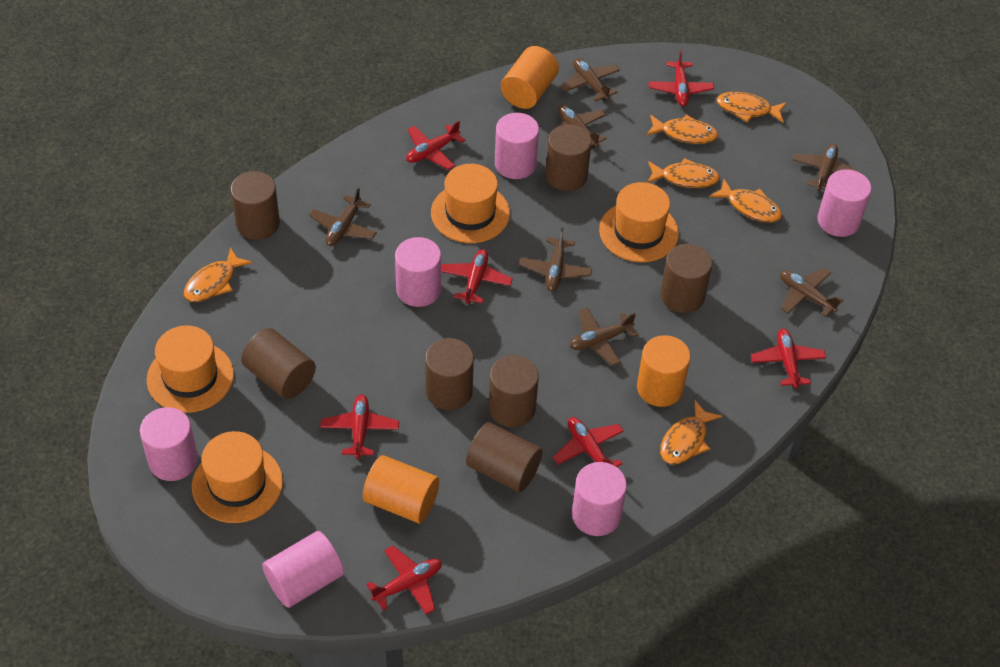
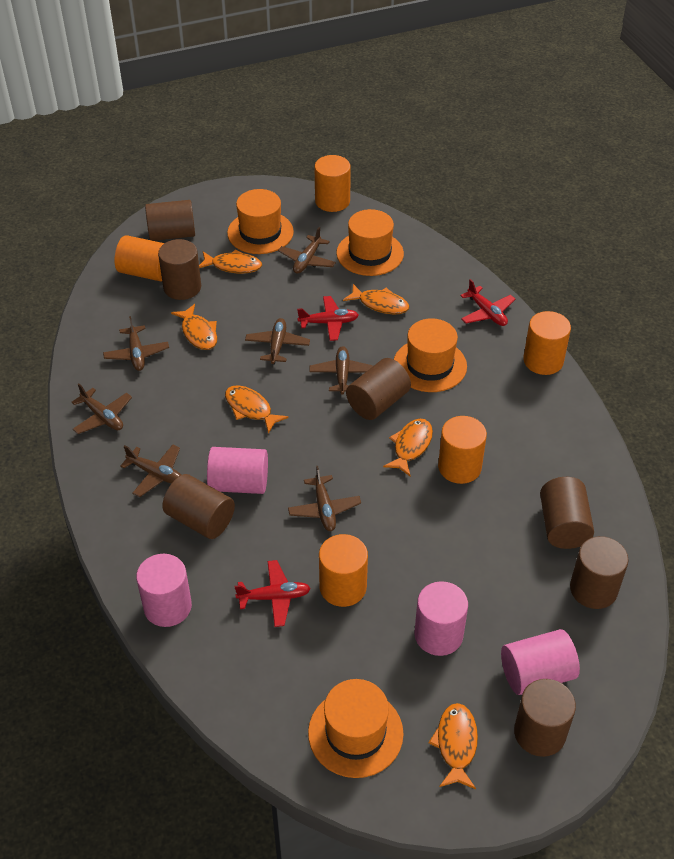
orange cylinder: [363,455,439,523] [501,46,559,109] [637,335,691,407] = 3 -> [114,235,165,281] [314,155,351,212] [319,534,368,607] [438,416,487,484] [523,311,571,375] = 5
pink cylinder: [140,407,198,481] [262,531,344,608] [395,237,441,307] [495,113,539,179] [572,462,627,536] [817,169,871,237] = 6 -> [136,554,192,627] [207,447,268,494] [414,581,468,656] [501,629,580,695] = 4
red plane: [320,394,399,459] [366,546,442,615] [406,121,465,170] [441,249,513,304] [553,417,624,467] [648,50,714,106] [751,329,826,389] = 7 -> [234,560,311,627] [297,296,359,341] [460,279,515,326] = 3

